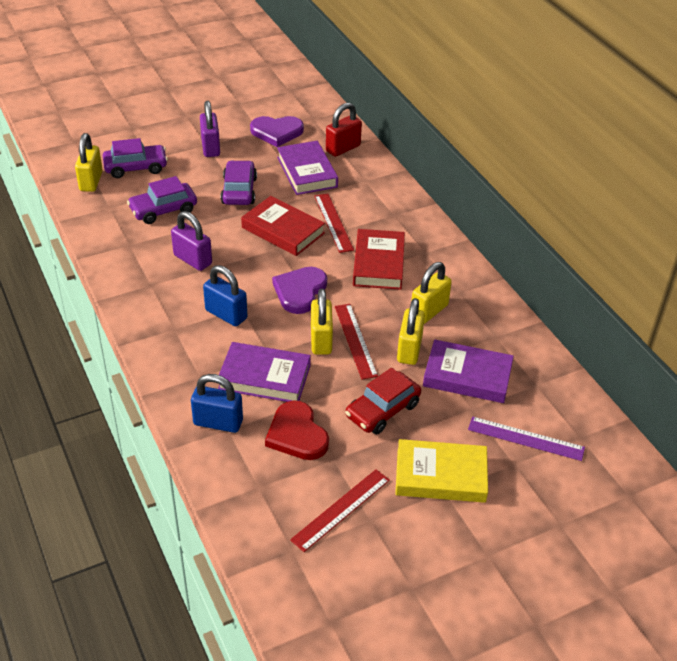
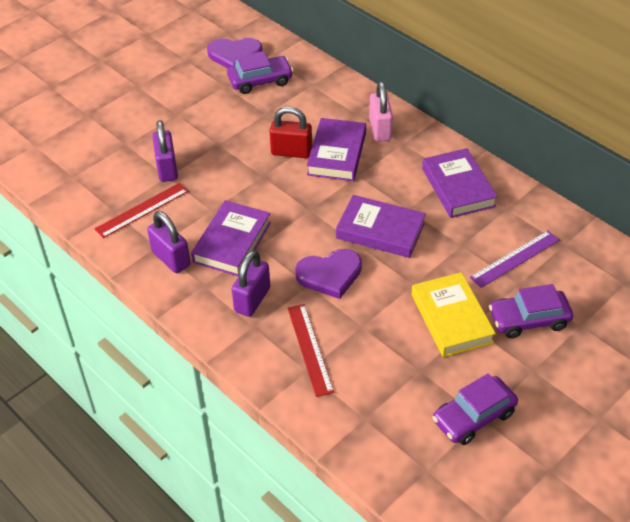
blue padlock: [191,374,243,433] [203,265,247,326] = 2 -> none = 0
pink padlock: none = 0 -> [369,81,393,142] = 1
purple book: [218,342,311,402] [277,141,338,195] [423,340,514,403] = 3 -> [191,200,271,277] [307,118,366,181] [336,195,426,258] [422,148,498,218] = 4
purple padlock: [171,211,212,271] [200,101,220,157] = 2 -> [147,211,191,273] [152,120,178,182] [232,250,270,317] = 3
red book: [241,196,325,256] [353,229,405,290] = 2 -> none = 0
red car: [345,368,421,435] = 1 -> none = 0
red heart: [265,400,329,460] = 1 -> none = 0
red ruler: [290,469,390,552] [314,193,354,253] [335,304,378,380] = 3 -> [95,183,188,238] [288,304,334,397] = 2
yellow padlock: [75,133,103,192] [311,289,333,355] [397,298,425,365] [412,262,452,324] = 4 -> none = 0

